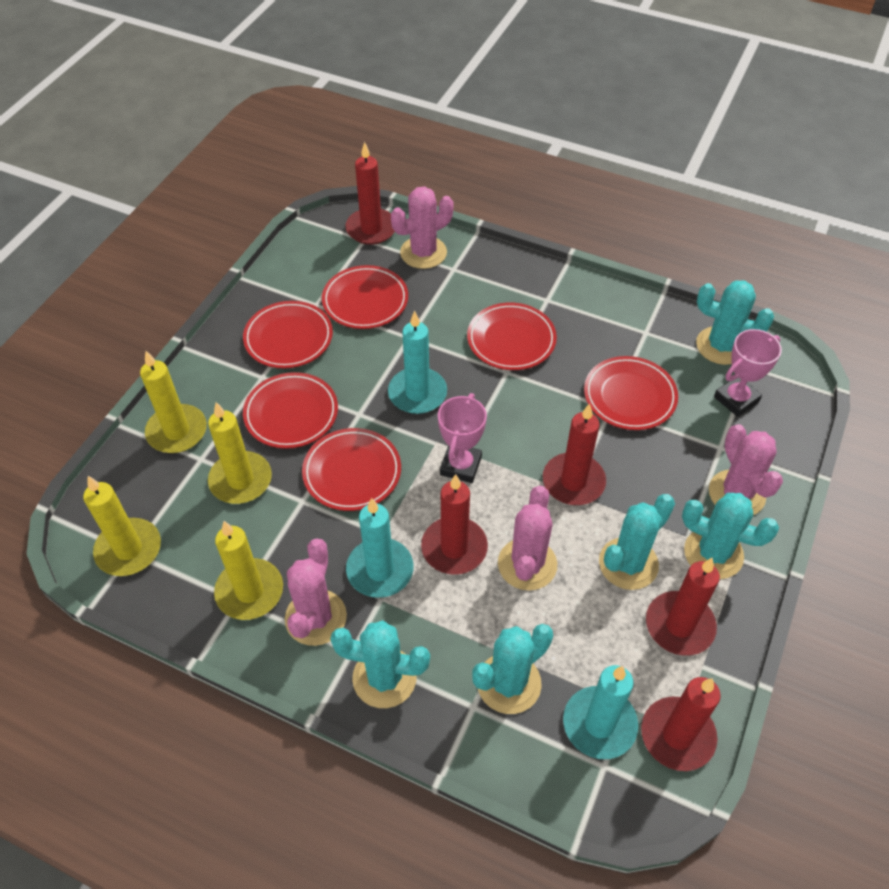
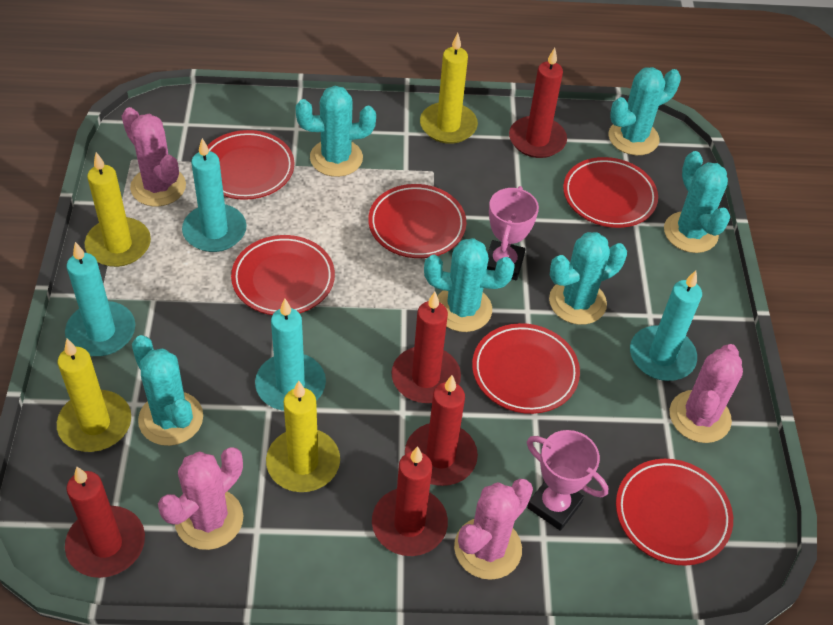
turquoise cactus: [330,621,430,708] [472,624,553,714] [599,494,675,590] [682,493,779,579] [696,280,774,365] = 5 -> [132,335,203,446] [295,86,376,177] [424,238,515,332] [549,232,627,325] [608,67,681,155] [664,151,730,253] = 6
turquoise candle: [346,498,414,598] [388,311,447,414] [563,665,638,759] = 3 -> [65,242,135,356] [182,138,247,252] [255,299,326,411] [630,271,702,381] = 4

